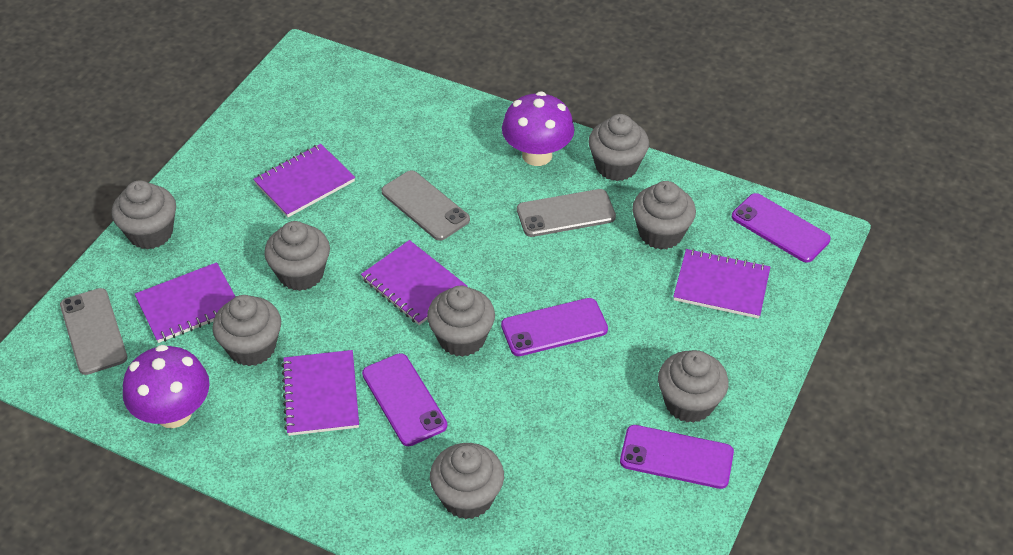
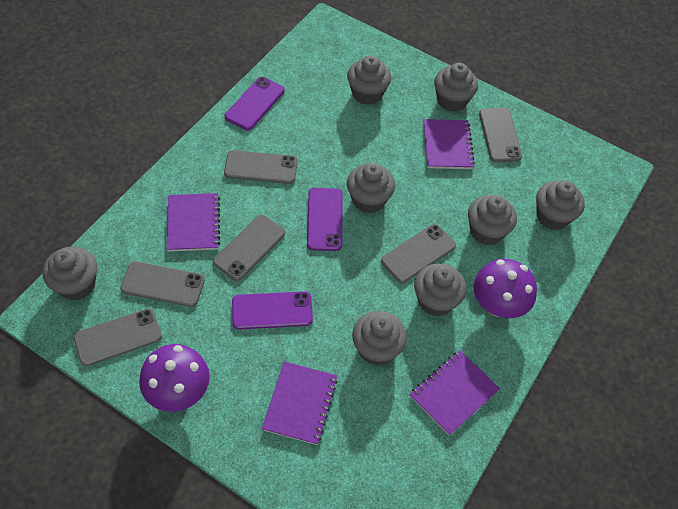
grey phone: [60,288,128,375] [381,170,470,241] [517,189,616,237] = 3 -> [73,308,162,366] [120,261,205,307] [213,215,285,281] [224,150,298,184] [381,224,456,283] [479,108,522,162] = 6
purple notebook: [135,262,236,343] [253,144,355,217] [281,350,359,436] [361,240,468,325] [673,249,770,319] = 5 -> [167,193,220,252] [262,361,338,445] [410,350,500,436] [423,119,475,169] = 4
purple phone: [362,353,447,446] [501,298,608,356] [620,425,734,489] [732,193,831,263] = 4 -> [225,77,285,130] [232,291,313,330] [307,188,343,251] = 3

